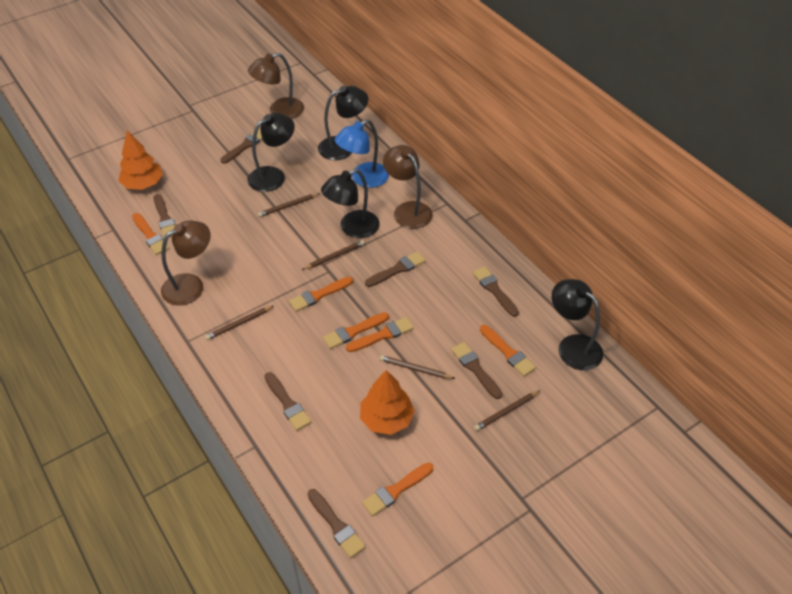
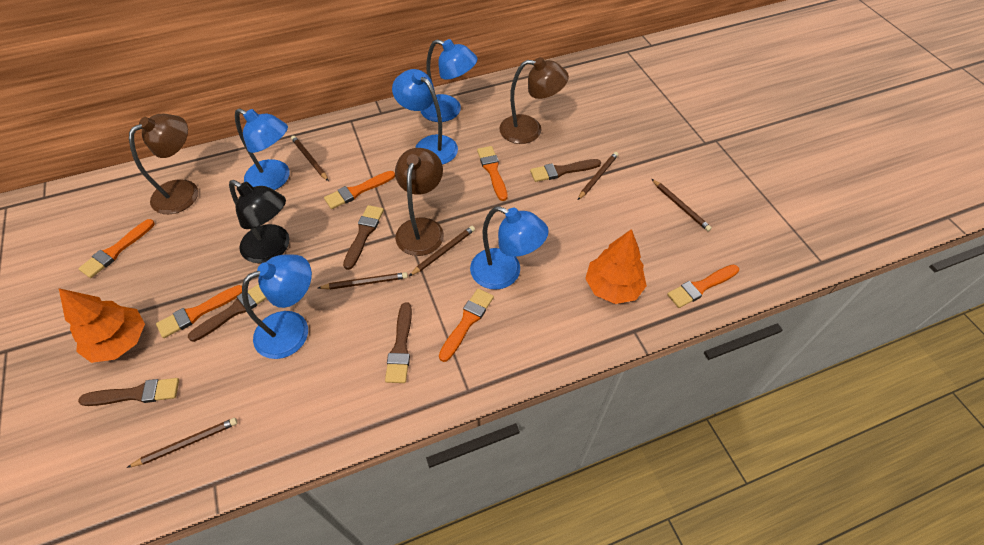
black lamp: [247,113,295,192] [318,86,368,160] [321,169,380,238] [552,279,603,370] = 4 -> [229,180,289,263] = 1
blue lamp: [335,119,389,188] = 1 -> [235,108,290,190] [242,255,312,359] [392,69,458,165] [421,39,478,122] [470,206,549,290] = 5
brown brush: [154,194,176,237] [220,129,262,164] [265,372,311,431] [308,489,365,558] [365,252,426,287] [451,342,502,399] [472,266,519,317] = 7 -> [78,378,179,406] [188,284,267,342] [343,205,384,270] [385,302,412,383] [530,159,601,182] = 5
brown pencil: [205,306,274,340] [258,193,320,217] [302,240,365,270] [380,355,456,379] [474,391,540,431] = 5 -> [127,418,238,468] [291,136,329,181] [318,272,408,289] [409,226,475,276] [578,152,618,200] [652,179,712,231] = 6

